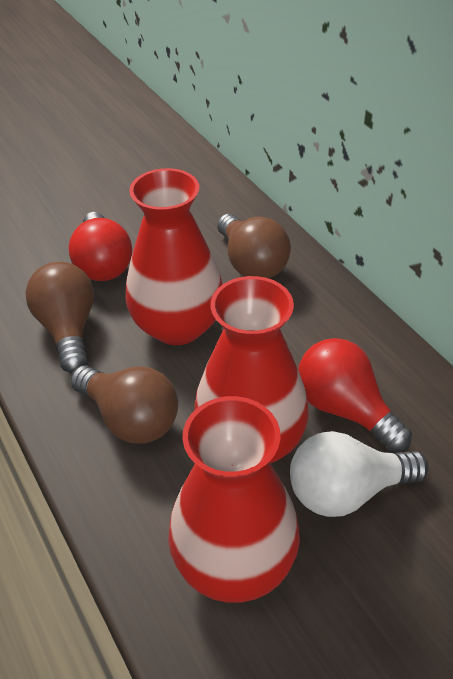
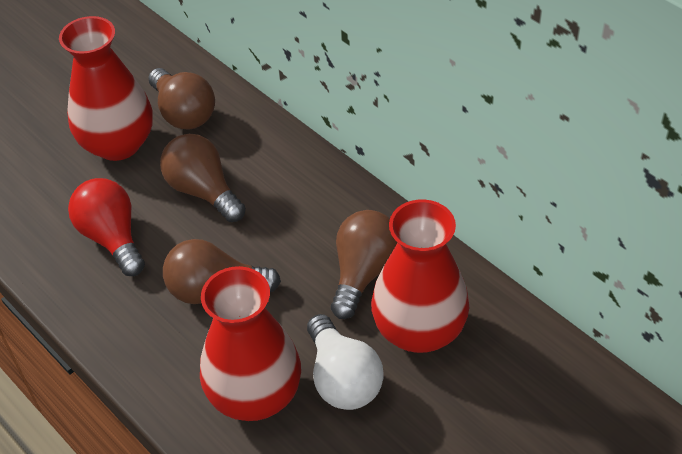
brown light bulb: [25,262,94,373] [70,365,178,444] [217,214,291,279] = 3 -> [148,68,215,130] [160,134,246,222] [163,239,281,304] [331,210,398,319] = 4
red light bulb: [68,212,132,281] [298,338,412,452] = 2 -> [68,178,145,276] = 1

